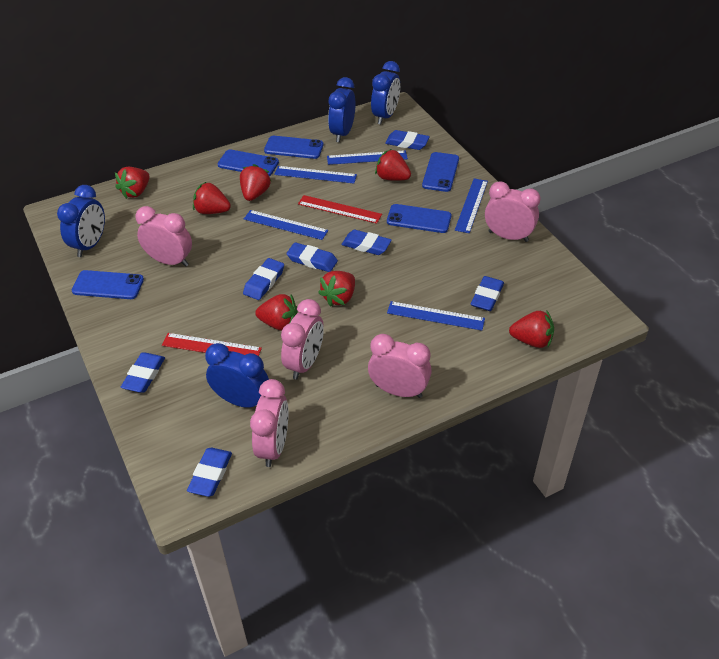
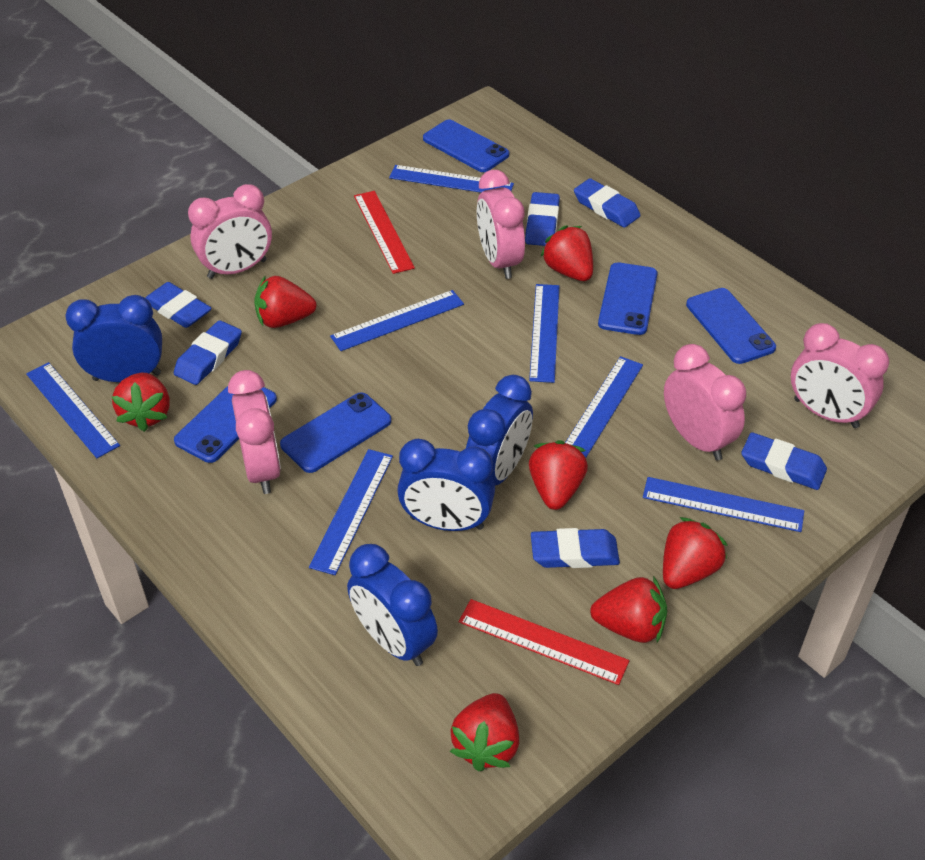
blue eraser: [121,352,165,393] [187,448,232,497] [243,258,284,300] [286,242,338,272] [341,230,392,255] [385,130,430,150] [471,276,504,311] = 7 -> [146,282,212,328] [174,320,242,385] [525,192,560,246] [531,528,620,568] [574,178,641,228] [741,432,827,490] = 6
blue ruler: [244,210,328,240] [274,166,357,184] [327,150,408,165] [387,301,485,331] [455,178,488,233] = 5 -> [26,362,120,458] [309,449,393,575] [330,290,464,351] [389,165,514,193] [529,284,559,383] [565,356,643,458] [643,477,804,532] = 7

